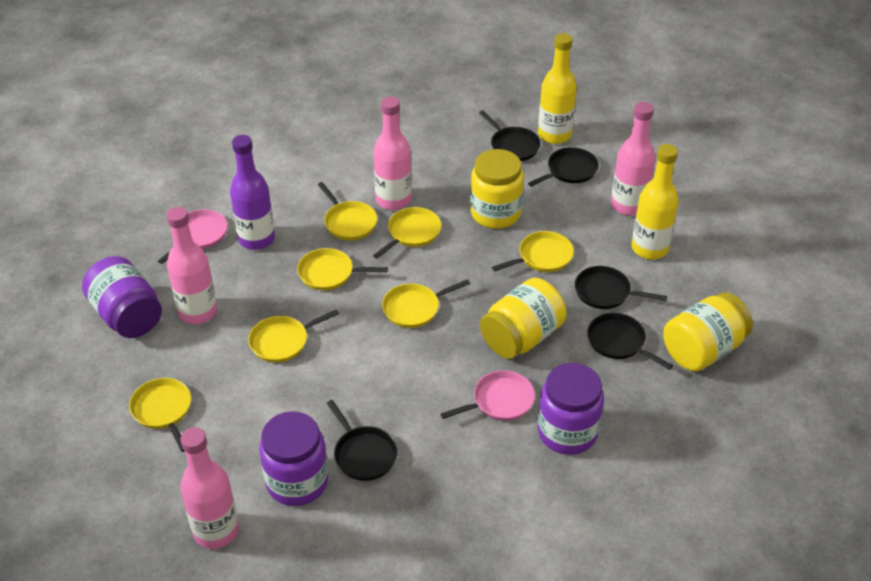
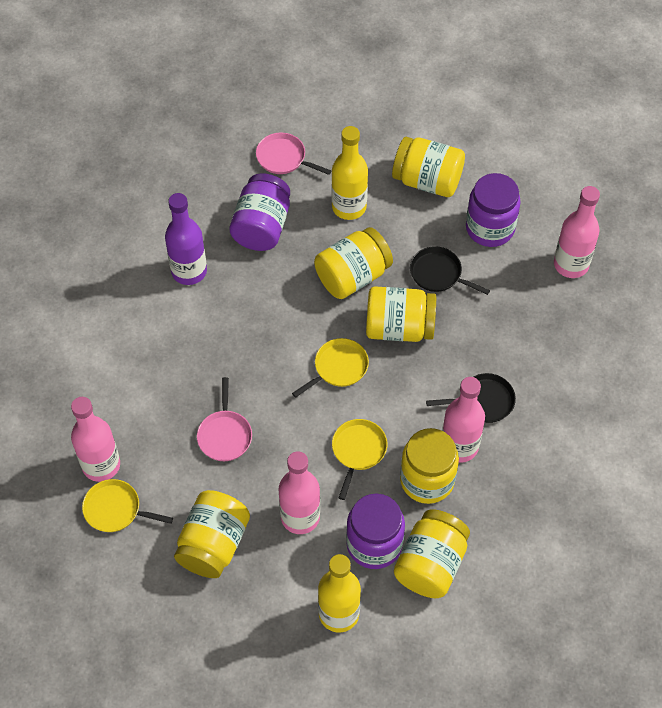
black pan: [327,400,398,481] [479,110,541,161] [528,147,599,187] [575,266,667,309] [587,313,673,370] = 5 -> [410,246,490,295] [426,373,516,423] = 2
yellow jar: [470,149,524,229] [480,278,567,359] [663,292,753,372] = 3 -> [174,490,250,578] [314,227,393,299] [366,286,436,342] [392,137,465,197] [394,509,470,598] [400,428,459,504] = 6
yellow pan: [129,378,191,452] [248,309,339,363] [297,248,388,290] [318,182,377,240] [373,207,441,259] [382,279,470,328] [492,231,574,272] = 7 -> [82,479,173,532] [292,338,369,398] [332,419,387,500] = 3

